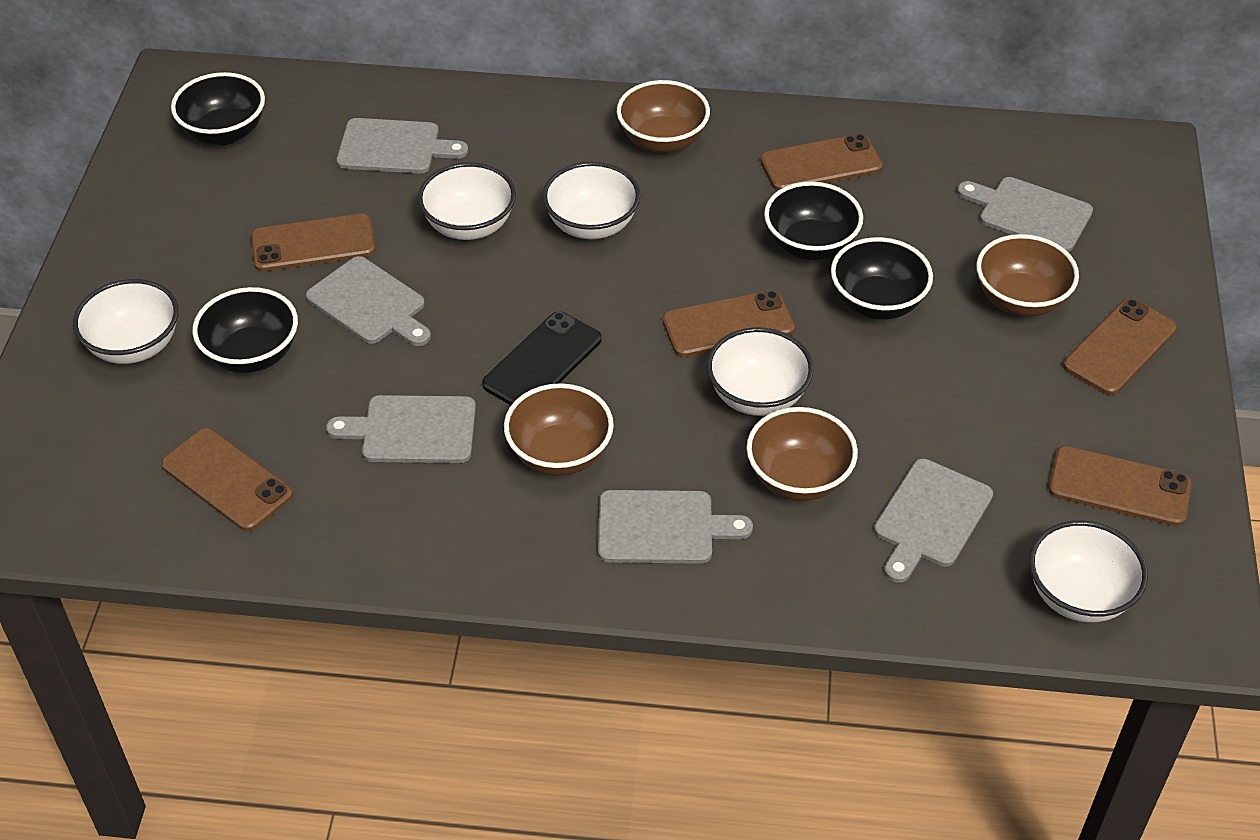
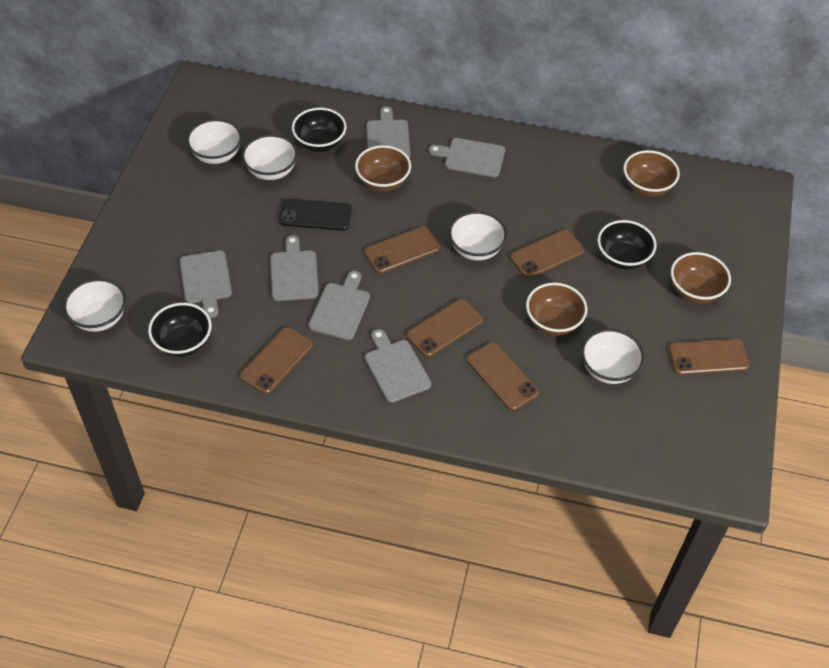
black bowl: [171,72,265,145] [192,287,298,373] [764,182,863,260] [831,237,933,320] = 4 -> [148,303,212,357] [292,108,347,152] [597,220,657,270] = 3

